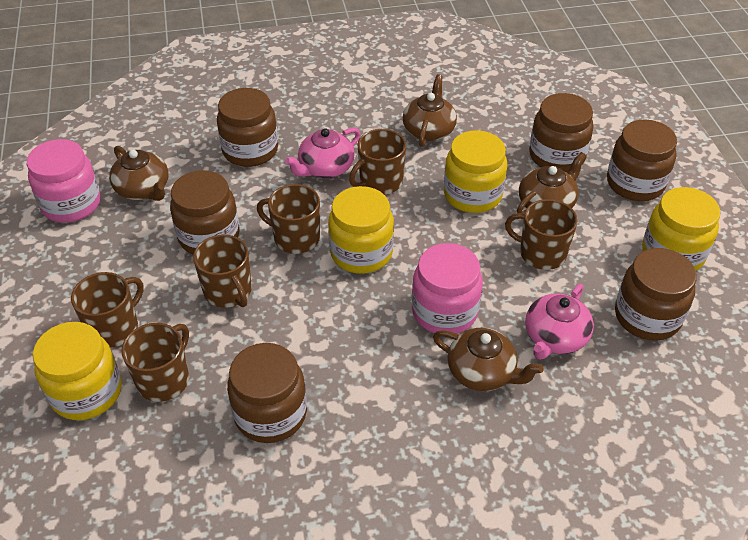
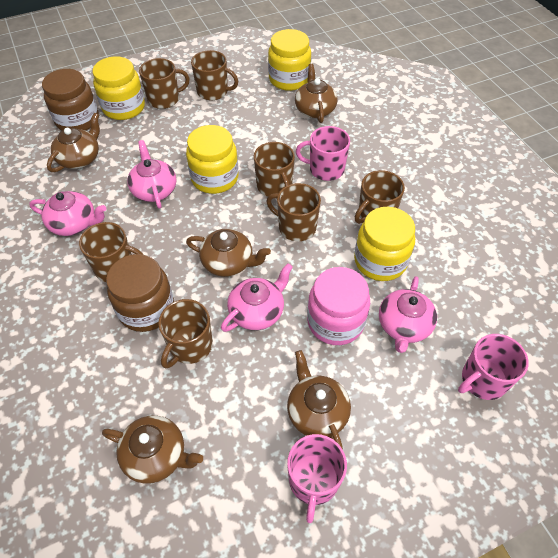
brown jar: [170,170,239,255] [217,88,278,167] [227,343,307,443] [529,93,593,172] [607,119,677,201] [615,248,697,340] = 6 -> [42,69,99,131] [106,254,174,332] = 2
brown mug: [71,272,144,348] [121,323,189,402] [193,235,252,308] [257,184,320,254] [349,129,406,194] [505,199,578,270] = 6 -> [79,222,143,282] [139,58,190,109] [158,299,213,369] [191,50,238,100] [254,142,295,196] [266,183,321,241] [355,170,405,224] = 7
brown teapot: [109,146,168,201] [403,74,457,147] [433,328,543,391] [517,152,586,213] = 4 -> [47,113,100,172] [102,415,203,484] [186,229,271,277] [287,350,351,449] [295,64,338,123] = 5
pink jar: [27,139,101,223] [412,243,483,334] = 2 -> [307,267,370,345] = 1
pink mug: none = 0 -> [287,434,347,523] [296,126,350,181] [458,334,529,400] = 3
pink teapot: [285,128,361,178] [525,284,594,360] = 2 -> [29,191,106,236] [127,140,176,209] [221,263,293,332] [379,276,437,353] = 4

